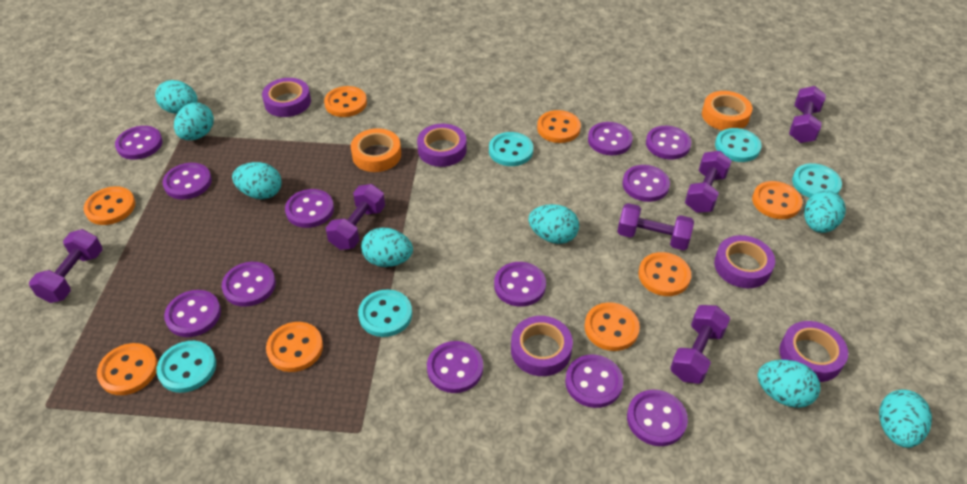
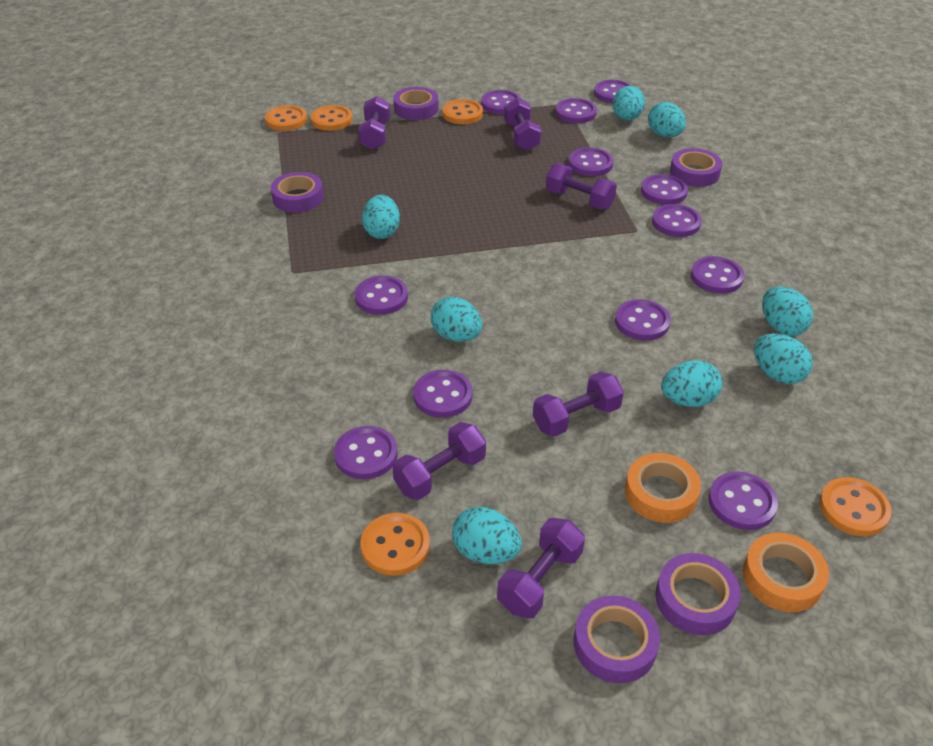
orange button: [84,186,135,225] [97,343,158,395] [266,322,323,372] [324,86,367,117] [537,110,581,143] [585,302,640,351] [638,252,691,296] [752,181,803,219] = 8 -> [265,105,307,131] [311,105,353,131] [361,513,430,576] [442,99,483,124] [819,477,892,536] = 5
turquoise button: [156,341,216,393] [358,289,412,337] [489,132,533,166] [715,128,761,162] [792,163,842,198] = 5 -> none = 0

